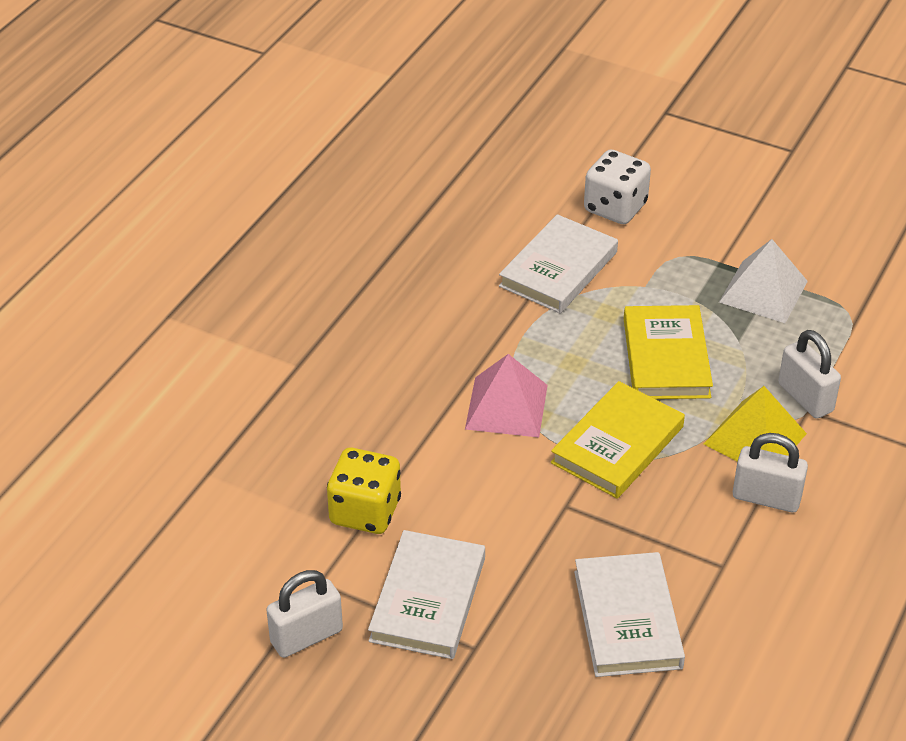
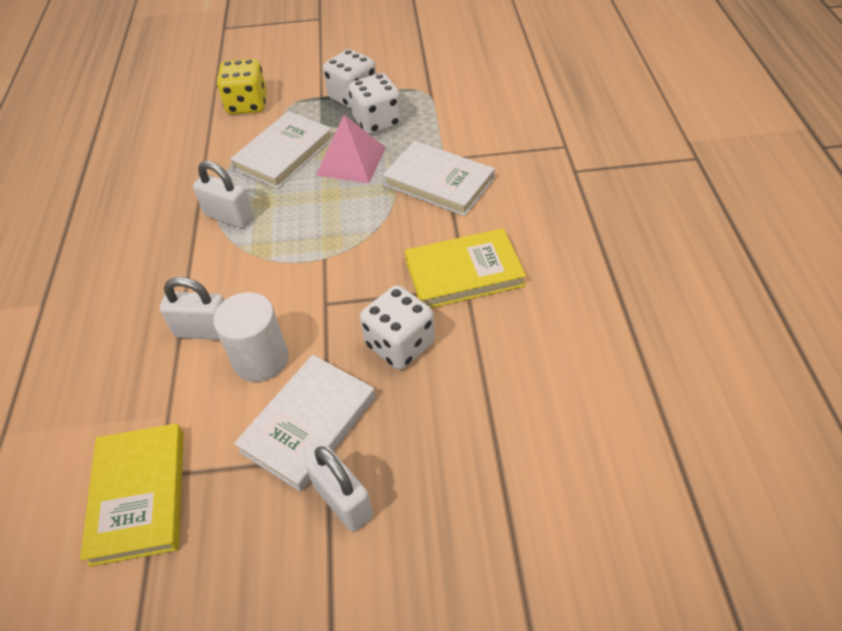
white cylinder: none = 0 -> [213,292,288,382] = 1
white dice: [584,149,651,224] = 1 -> [323,49,376,109] [349,73,402,135] [360,285,435,370] = 3
white pyramid: [719,239,808,323] = 1 -> none = 0
yellow pyramid: [704,386,807,461] = 1 -> none = 0

